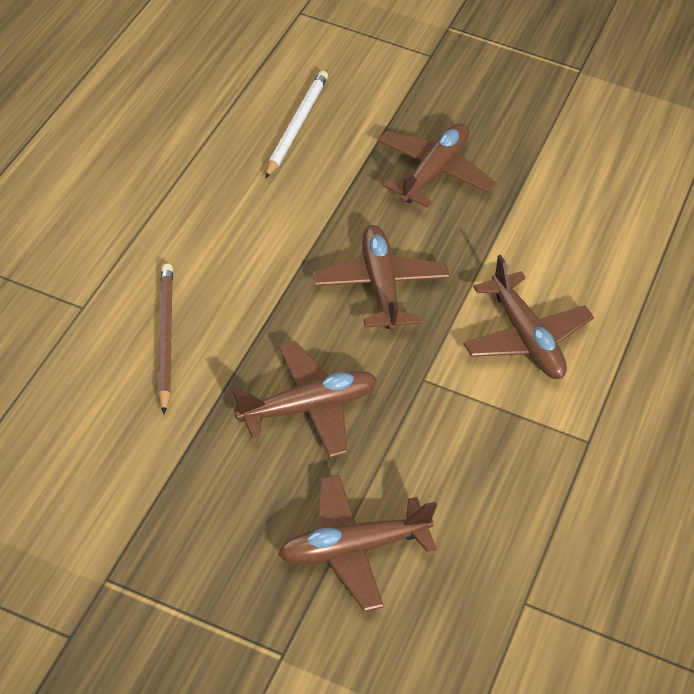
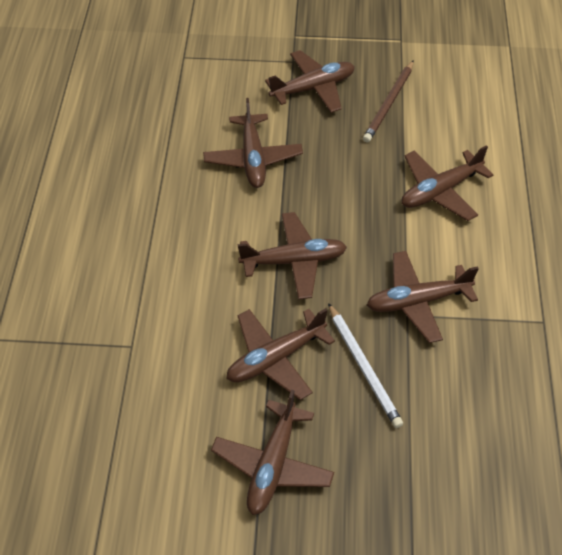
brown plane: [232,341,377,458] [278,475,437,612] [312,225,450,332] [378,123,496,208] [463,255,594,379] = 5 -> [203,98,303,188] [211,390,334,515] [227,308,335,400] [237,212,347,300] [265,50,355,113] [367,251,479,343] [402,145,493,221] = 7

